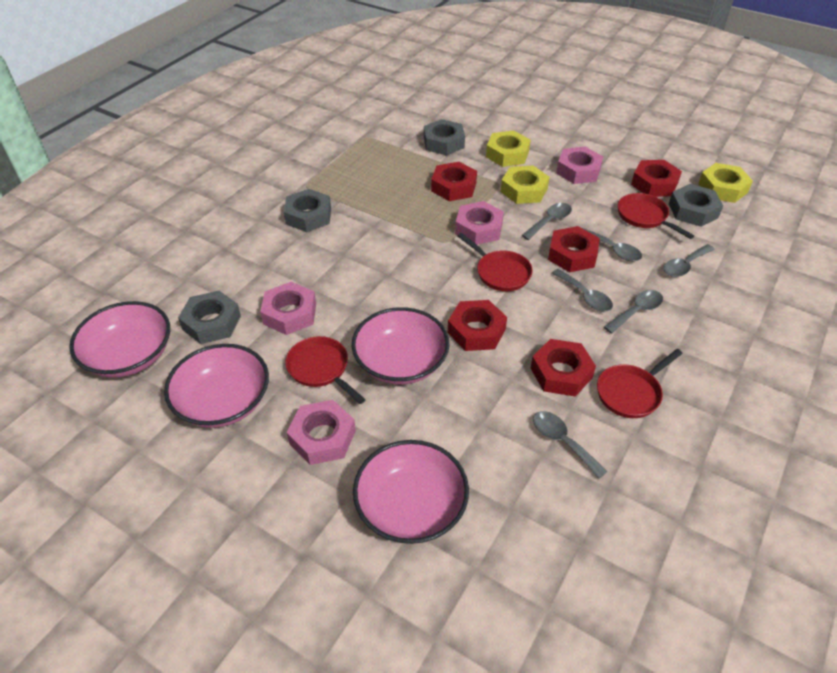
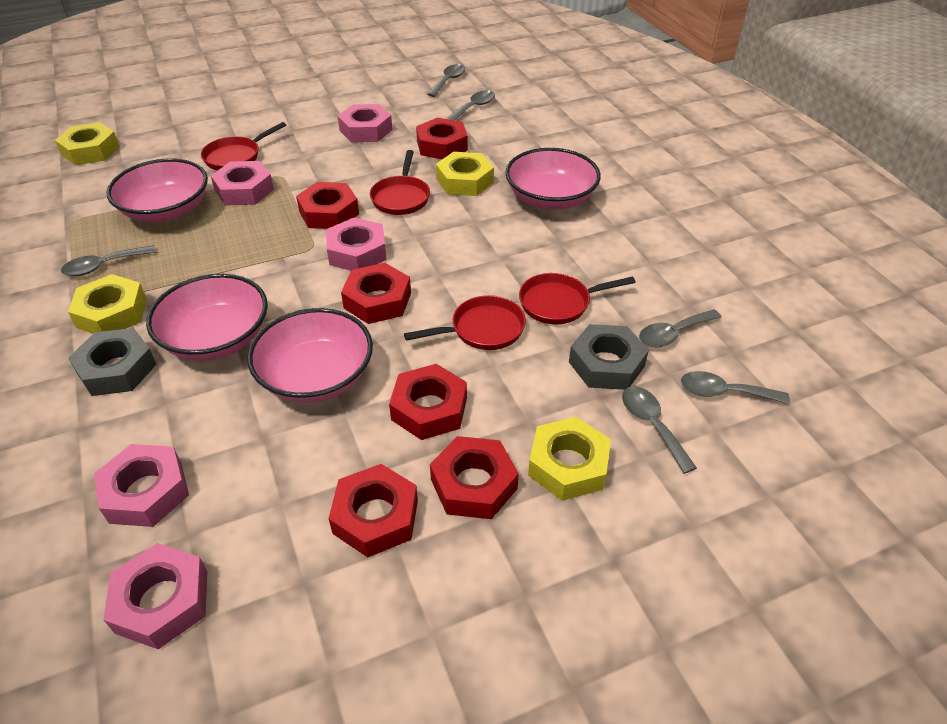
grey nut: [178,291,241,344] [284,189,331,232] [424,119,465,155] [669,184,723,227] = 4 -> [68,328,157,396] [569,324,649,390] = 2
pink nut: [260,282,316,335] [287,400,356,465] [455,201,504,245] [556,147,603,184] = 4 -> [94,444,189,527] [104,543,207,649] [211,161,274,206] [326,217,387,271] [338,104,392,143] = 5
red nut: [431,162,477,201] [448,300,507,351] [531,339,596,396] [548,226,600,272] [631,160,682,197] = 5 -> [296,182,359,229] [328,464,418,558] [341,263,411,324] [389,364,467,440] [416,118,468,159] [430,436,519,519] = 6
yellow nut: [486,130,531,167] [501,165,550,204] [698,163,753,203] = 3 -> [55,122,120,165] [68,274,147,333] [436,152,494,196] [528,417,611,501] = 4

